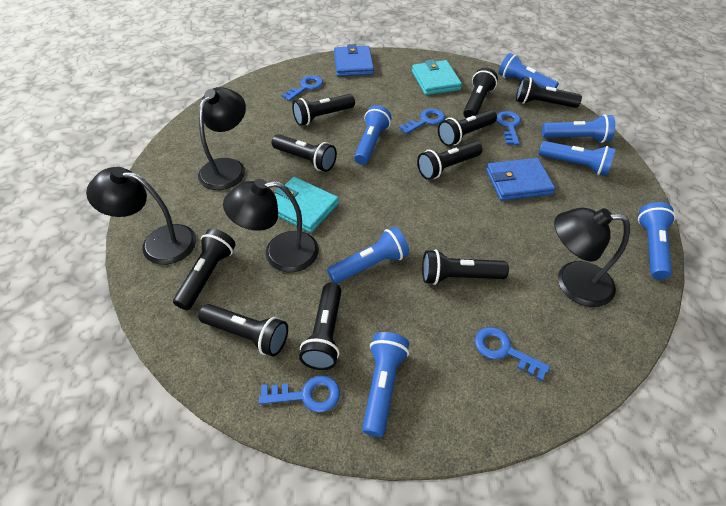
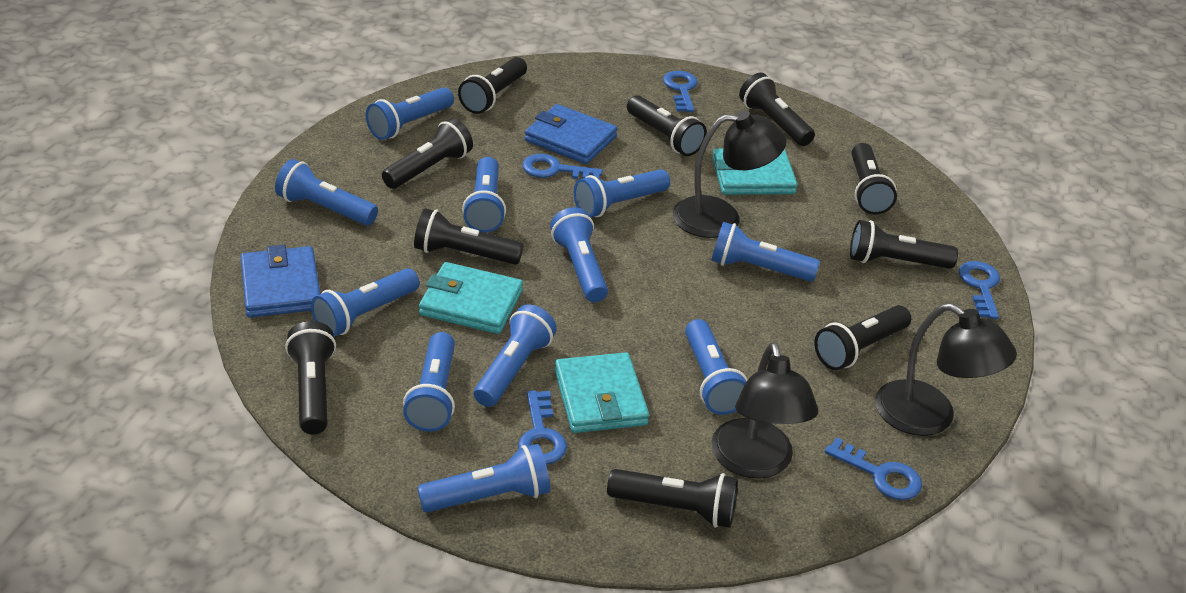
black lamp: [86,167,196,265] [198,87,246,190] [223,179,319,272] [554,208,630,307] = 4 -> [673,110,786,238] [711,342,818,479] [875,303,1017,436] = 3
blue flashlight: [327,227,409,284] [354,105,391,165] [362,332,409,437] [498,53,559,89] [539,141,615,176] [542,114,615,143] [638,202,676,280] = 7 -> [275,159,378,225] [311,268,419,337] [366,87,454,140] [403,332,455,432] [417,444,550,513] [462,157,506,233] [474,304,557,407] [550,207,608,302] [574,169,670,218] [685,319,747,415] [711,222,820,282] = 11
turquoise wallet: [274,177,339,233] [412,60,462,95] = 2 -> [419,262,523,334] [555,352,649,433] [712,148,798,195] = 3

